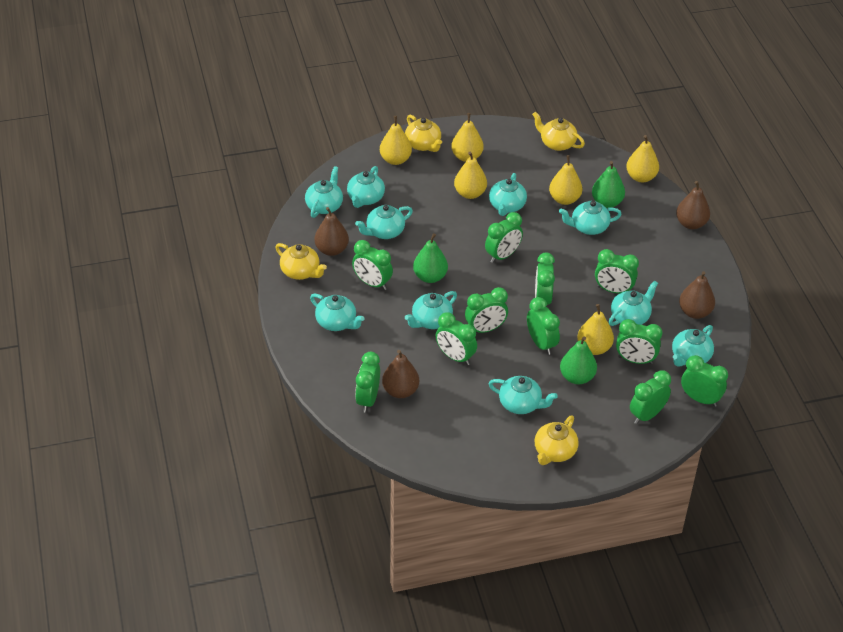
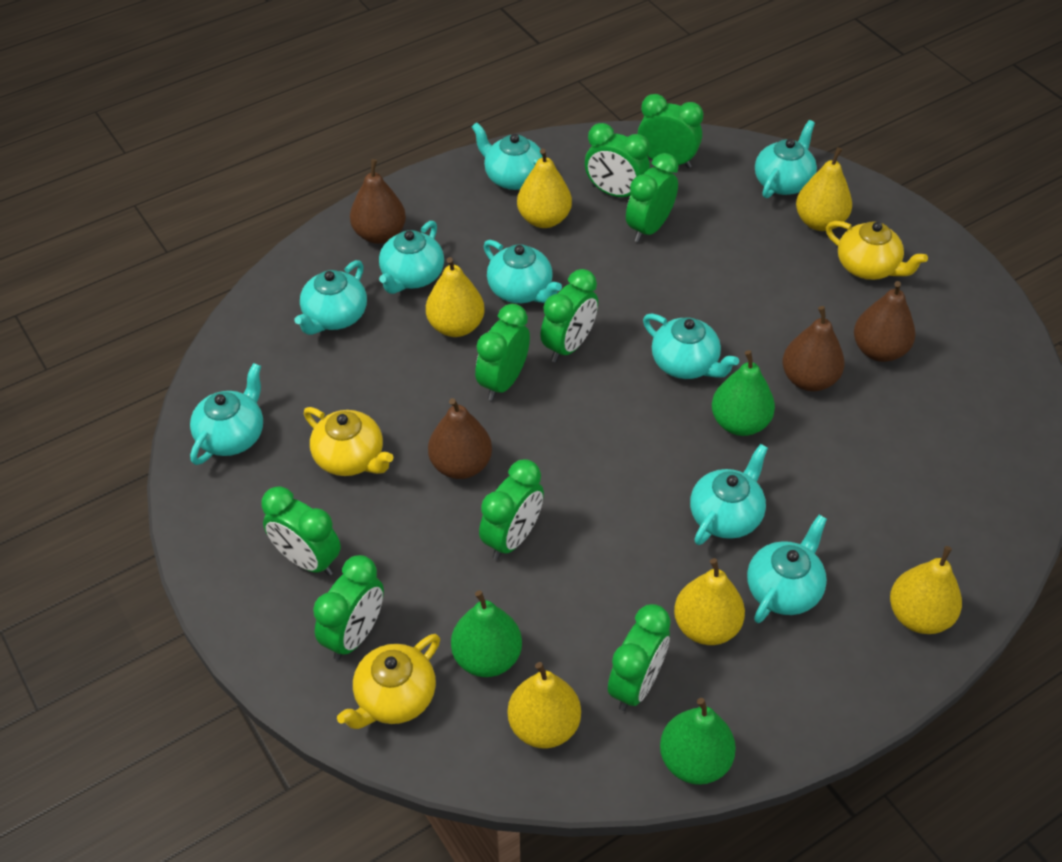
green clock: [352,240,393,290] [355,352,380,413] [436,312,477,365] [465,287,508,333] [485,212,523,263] [527,297,560,355] [535,253,555,305] [595,249,639,293] [616,319,662,364] [630,370,671,424] [681,355,728,407] = 11 -> [261,486,341,576] [313,555,384,660] [475,304,530,401] [479,459,544,560] [540,269,598,362] [585,123,650,197] [608,604,671,711] [626,153,678,242] [638,94,703,168] = 9
turquoise teapot: [305,166,343,218] [310,294,365,331] [347,166,385,208] [355,205,413,239] [405,291,457,329] [488,376,558,414] [489,173,527,216] [559,201,622,235] [608,281,658,326] [672,325,714,367] = 10 -> [190,363,263,465] [294,260,367,335] [379,221,444,294] [472,122,543,190] [483,240,562,303] [643,313,739,379] [690,444,768,545] [747,515,827,623] [755,120,817,198] = 9
yellow teapot: [275,243,327,280] [405,115,442,152] [532,112,585,151] [534,415,579,465] = 4 -> [304,407,393,476] [337,634,440,729] [826,221,928,280] = 3

